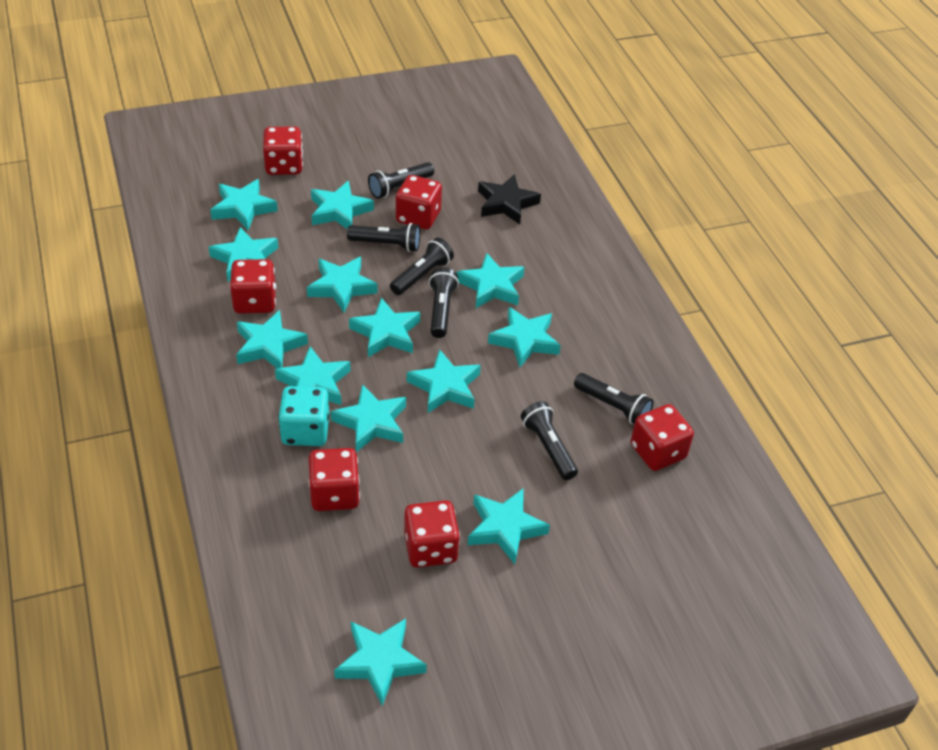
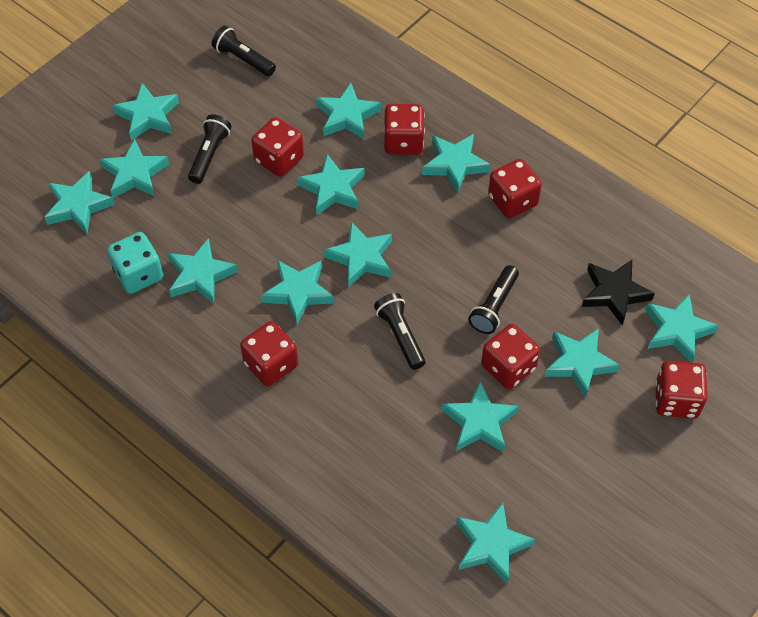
black flashlight: [347,223,420,252] [368,162,434,199] [390,238,454,295] [429,267,459,338] [521,401,578,480] [574,373,653,424] = 6 -> [188,114,231,184] [212,26,276,76] [374,293,425,370] [468,265,519,334] = 4

